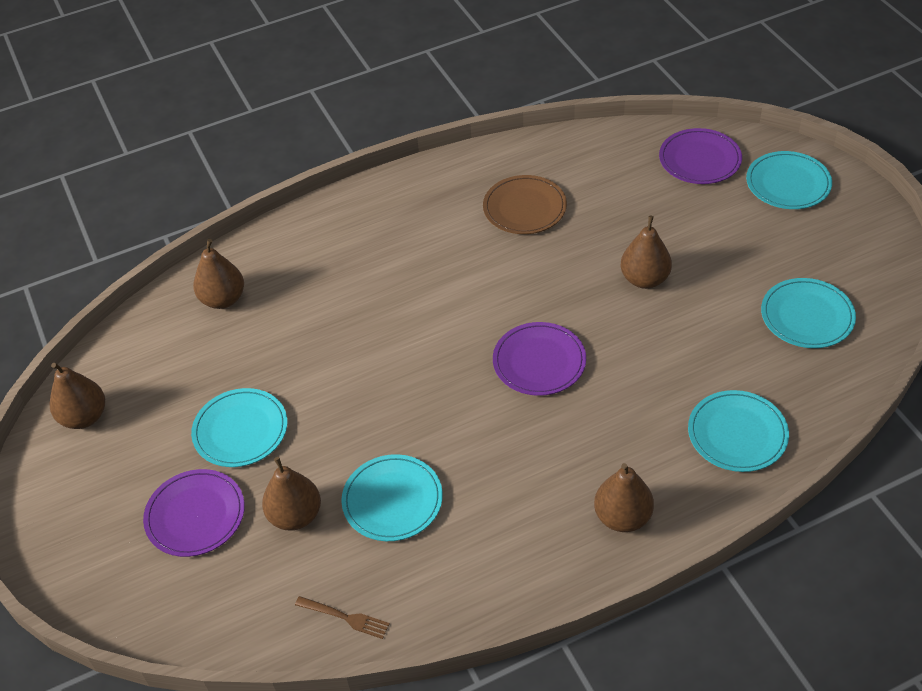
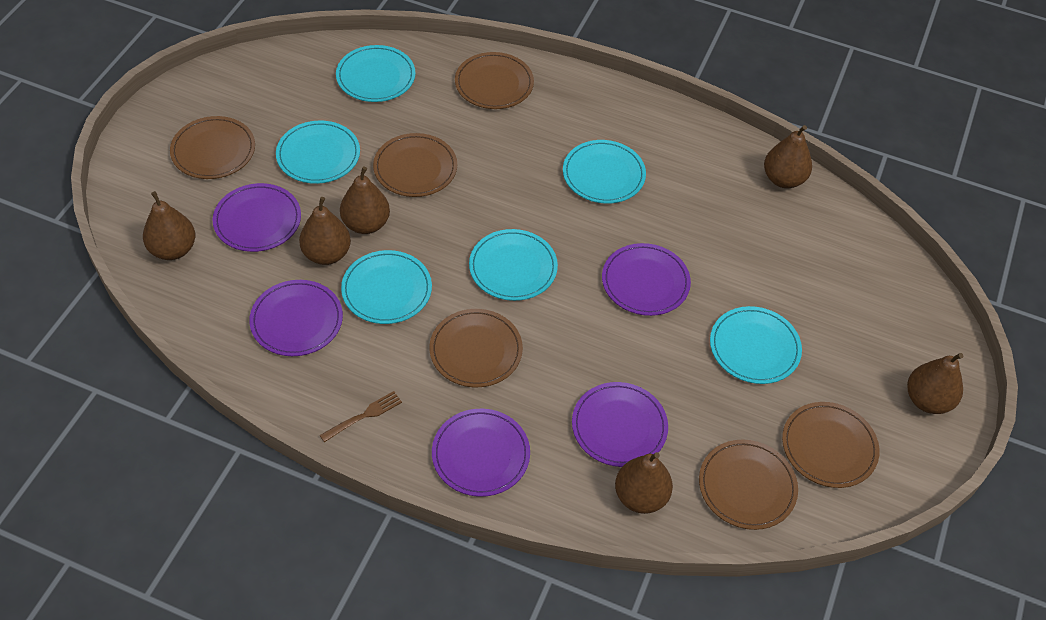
brown pear: [50,363,105,429] [193,239,244,309] [262,457,321,530] [594,463,654,532] [621,216,672,289] = 5 -> [143,191,195,260] [299,197,351,265] [340,167,390,234] [615,452,673,514] [764,125,812,188] [907,353,963,414] = 6
brown plate: [483,175,567,234] = 1 -> [170,116,255,179] [373,133,457,197] [430,309,523,387] [455,52,534,109] [699,440,798,530] [782,402,879,488] = 6
purple plate: [143,469,245,557] [493,322,586,396] [659,128,742,184] = 3 -> [213,183,301,252] [249,280,343,356] [432,409,530,497] [572,382,668,467] [602,243,691,316] = 5
turquoise plate: [191,388,287,467] [341,454,443,541] [688,390,789,472] [746,151,832,209] [761,278,856,348] = 5 -> [276,121,360,184] [336,45,416,102] [341,250,432,324] [469,229,558,301] [563,140,646,204] [710,306,802,384] = 6

